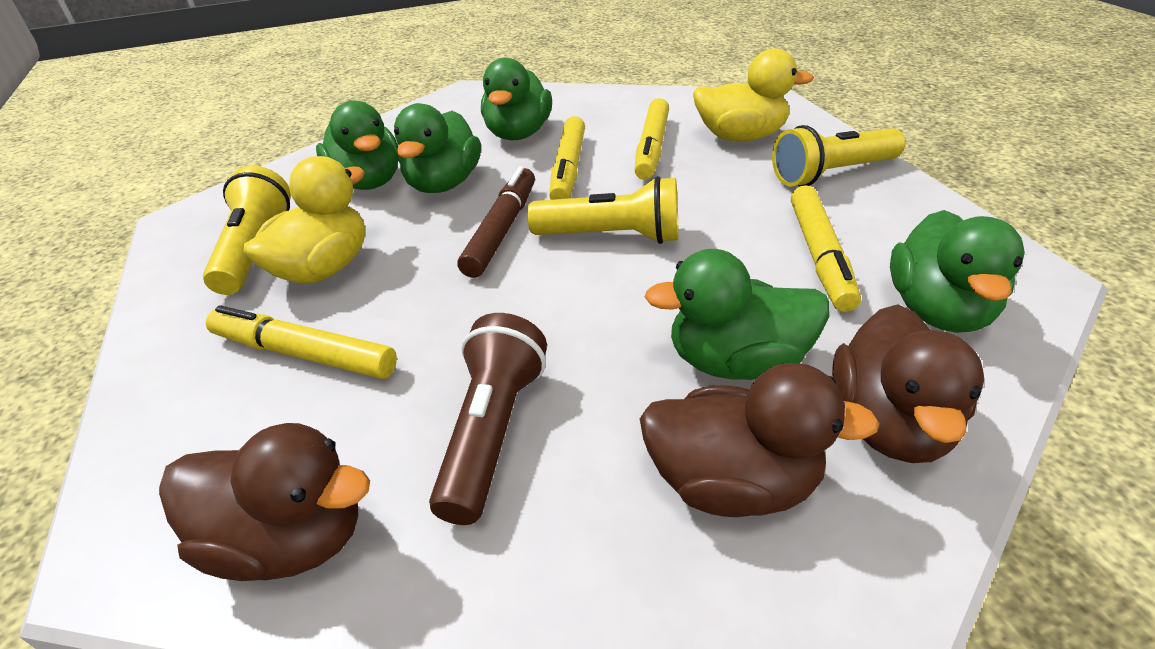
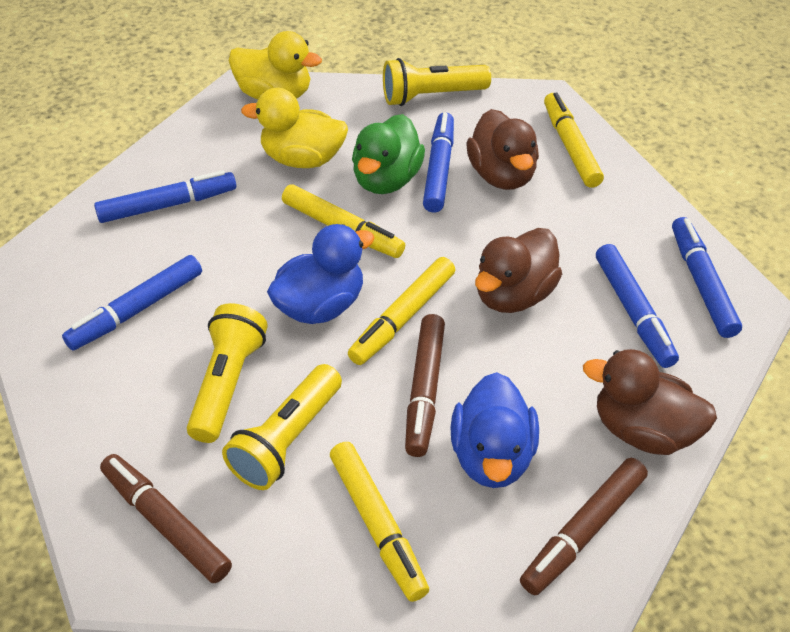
blue duck: none = 0 -> [267,224,375,324] [451,372,539,488] = 2
blue marker: none = 0 -> [62,255,202,351] [94,170,236,223] [423,112,454,213] [596,244,679,368] [672,217,742,338] = 5
brown flashlight: [429,313,547,525] = 1 -> none = 0
brown marker: [458,166,535,278] = 1 -> [100,454,232,583] [405,314,445,457] [520,458,648,595] = 3
green duck: [316,100,398,190] [394,103,481,193] [481,57,552,140] [645,249,829,380] [890,210,1025,333] = 5 -> [352,114,425,194] = 1

